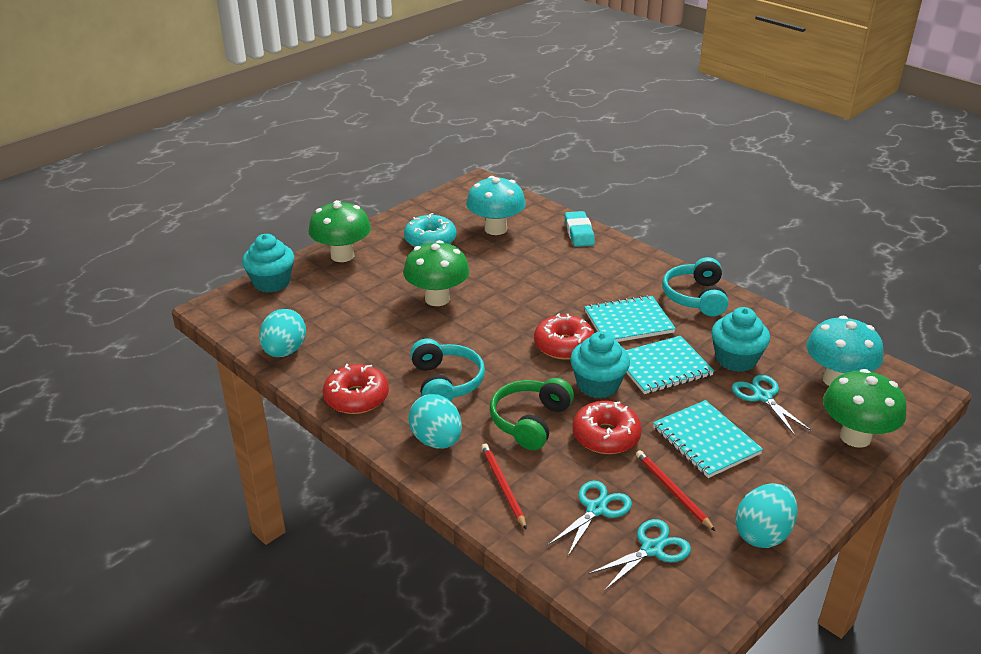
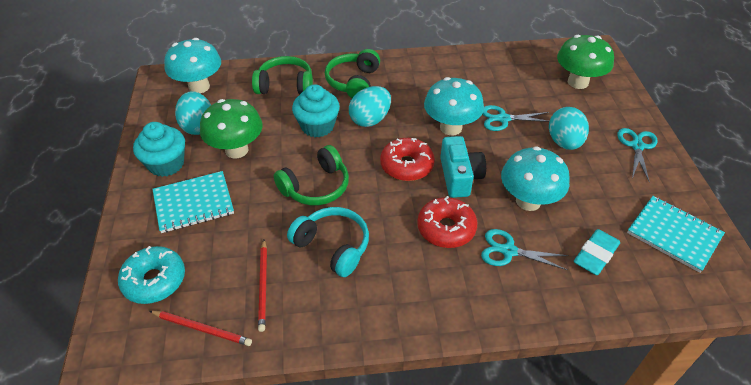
green headphones: [490,378,574,450] = 1 -> [252,56,313,94] [274,145,349,205] [325,49,380,98] = 3
green mushroom: [308,200,371,262] [403,240,470,306] [823,369,907,448] = 3 -> [200,99,263,159] [557,35,614,89] = 2
red donut: [323,364,389,414] [534,313,594,360] [572,401,642,454] = 3 -> [380,138,435,181] [417,196,477,248] = 2
turquoise camera: none = 0 -> [440,136,486,198] = 1
turquoise cupcake: [242,234,294,293] [570,331,630,398] [711,307,770,372] = 3 -> [133,122,185,177] [292,84,340,137] = 2
turquoise headphones: [410,339,485,401] [662,257,728,316] = 2 -> [287,207,369,277] = 1
turquoise mushroom: [466,176,526,235] [806,316,884,386] = 2 -> [164,38,221,93] [424,77,484,135] [501,146,570,211] = 3
turquoise notebook: [585,295,676,342] [626,336,714,394] [653,400,763,478] = 3 -> [152,171,234,233] [627,196,725,273] = 2

